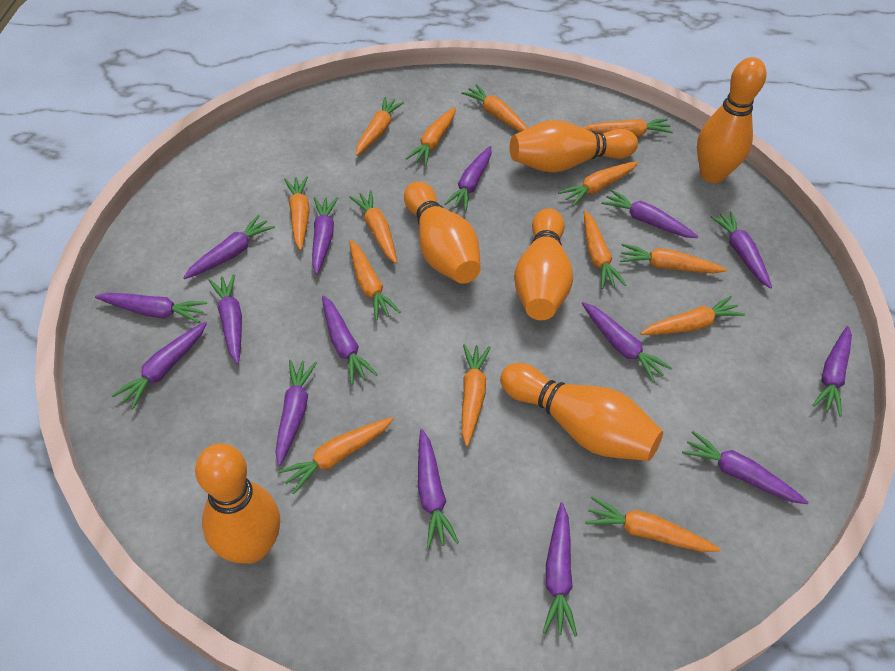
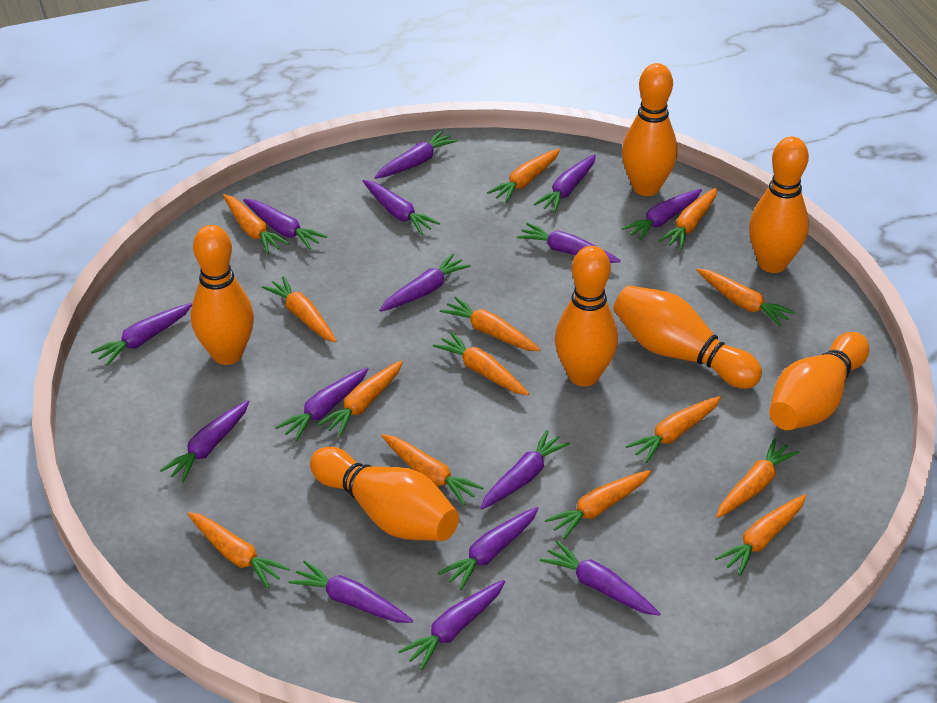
orange bowling pin: [195,443,280,564] [404,182,481,284] [500,363,663,461] [510,120,638,173] [514,208,573,320] [697,57,766,183] = 6 -> [191,225,254,365] [310,447,459,541] [555,246,618,387] [613,285,762,389] [622,63,678,196] [749,137,809,273] [769,332,869,430] = 7

